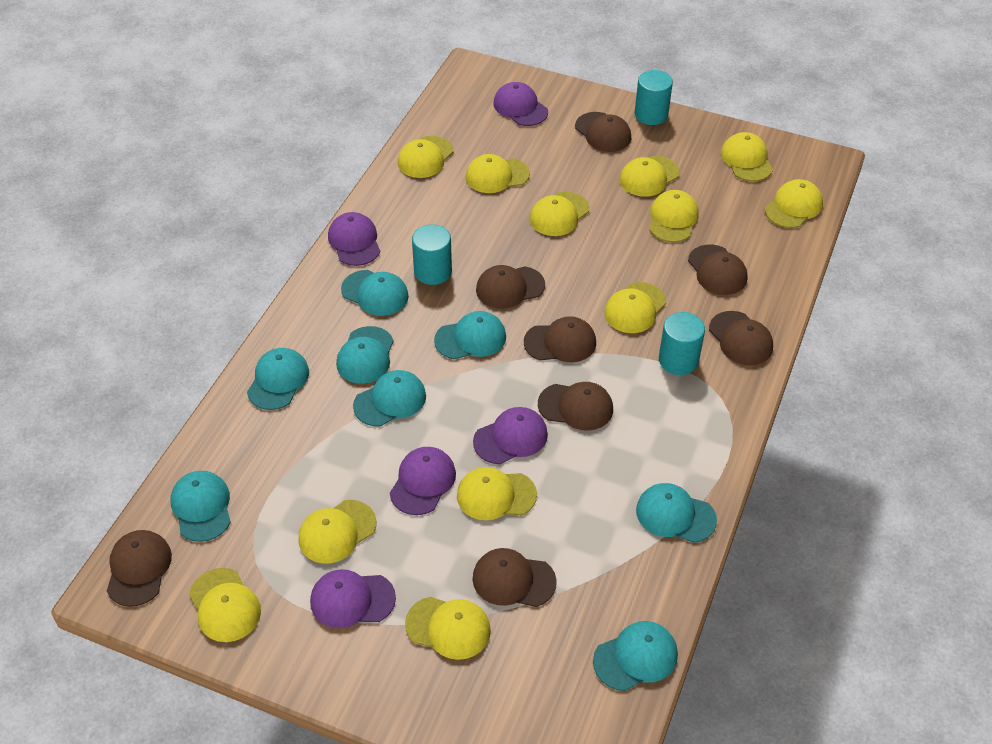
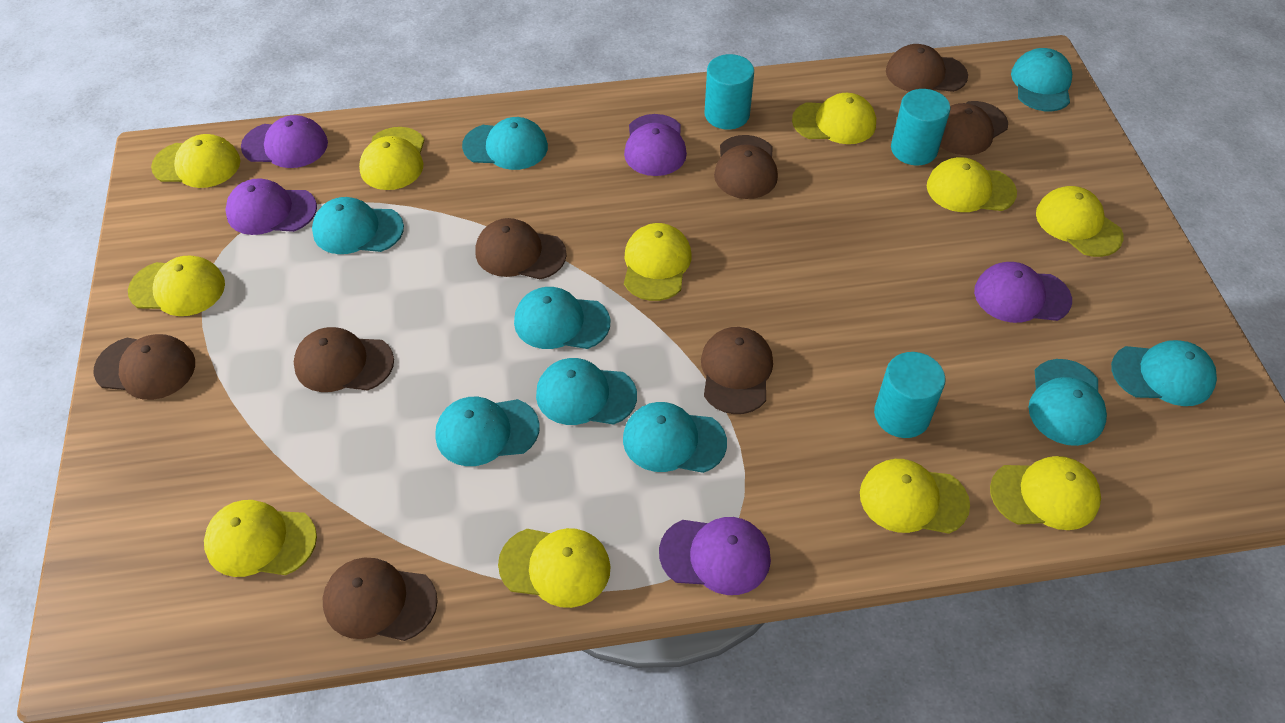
turquoise cap: [170,471,231,542] [247,348,309,410] [336,326,394,384] [341,270,409,316] [353,370,426,427] [434,311,506,359] [593,621,678,691] [636,483,717,543] = 8 -> [312,197,404,254] [435,397,540,466] [462,117,548,170] [514,287,610,349] [536,358,637,425] [623,402,727,473] [1011,48,1072,111] [1028,359,1107,446] [1111,340,1217,406] = 9
yellow cap: [189,568,261,642] [298,500,377,563] [398,136,453,178] [405,597,491,660] [457,467,537,520] [466,154,530,193] [530,192,589,236] [604,282,666,333] [620,156,680,197] [649,190,699,242] [721,132,773,181] [765,179,823,228] = 12 -> [128,256,225,316] [151,134,240,188] [204,500,317,577] [359,127,424,190] [498,528,611,608] [624,223,692,301] [792,93,876,144] [860,459,970,534] [927,157,1017,212] [990,456,1101,530] [1036,186,1123,257] = 11

